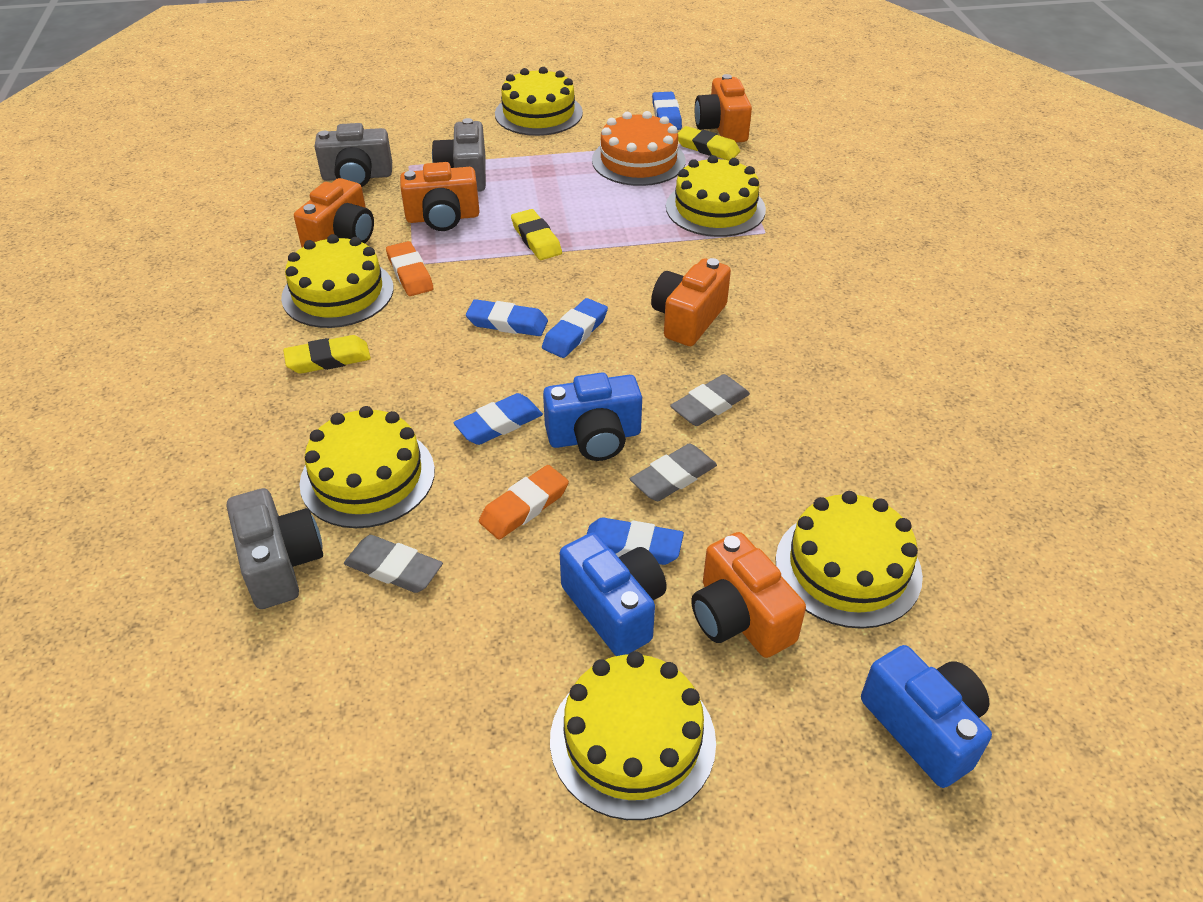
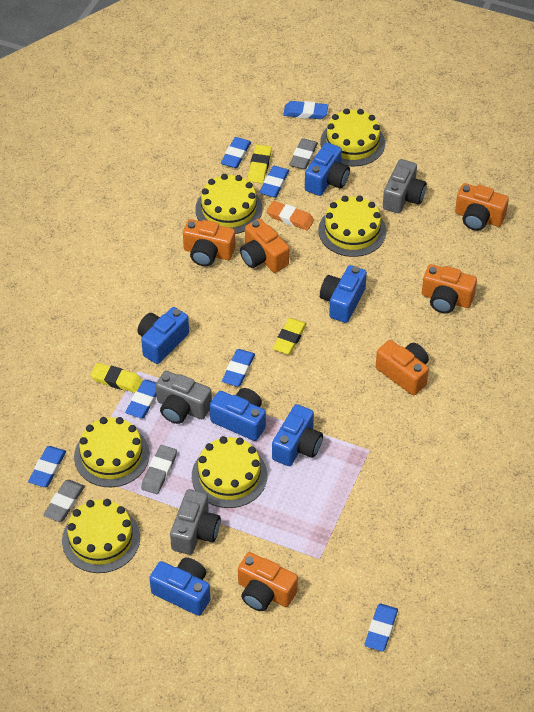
blue camera: [543,373,642,461] [560,533,667,656] [861,645,992,788] = 3 -> [138,307,189,364] [149,558,210,616] [210,388,266,441] [272,404,323,466] [305,142,350,196] [320,265,367,323] = 6
blue eraser: [453,393,543,445] [466,299,548,336] [542,298,608,358] [586,517,684,565] [652,92,682,130] = 5 -> [28,446,66,487] [125,380,157,418] [221,137,251,168] [222,349,255,387] [259,166,289,198] [283,101,328,119] [364,603,398,651] = 7
orange cake: [592,111,686,186] = 1 -> none = 0
orange camera: [294,178,374,247] [400,162,480,231] [651,258,731,346] [691,532,806,658] [695,74,752,142] = 5 -> [183,219,235,266] [238,552,298,611] [240,219,289,273] [376,340,429,395] [422,264,477,313] [455,183,509,231] = 6
orange eraser: [386,241,433,296] [479,465,569,539] = 2 -> [267,201,314,231] = 1

